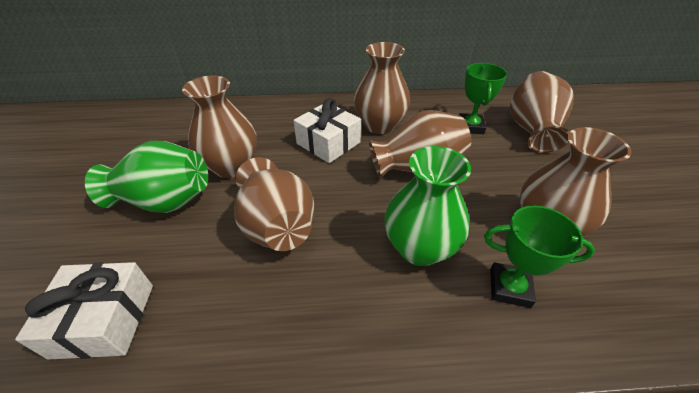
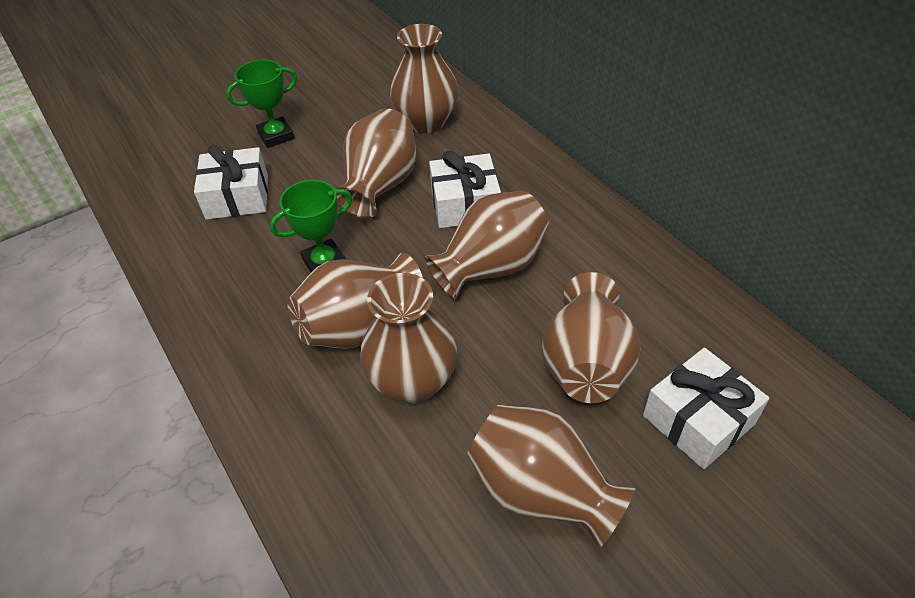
brown vase: [182,76,257,178] [234,157,314,251] [354,42,410,134] [369,110,471,179] [510,71,574,153] [520,127,631,236] = 6 -> [287,253,423,349] [336,108,416,218] [360,273,457,404] [390,24,459,133] [424,191,549,299] [467,404,635,548] [542,272,641,403] = 7
green vase: [85,141,208,213] [384,146,471,266] = 2 -> none = 0
white gift: [15,262,153,360] [293,98,361,163] = 2 -> [194,144,268,220] [429,151,501,228] [643,348,769,469] = 3

